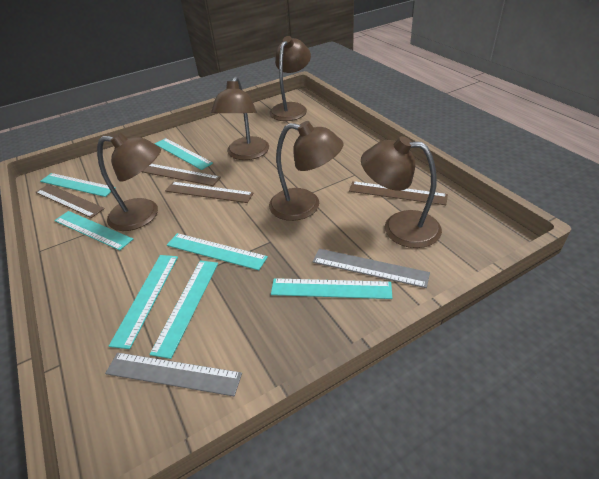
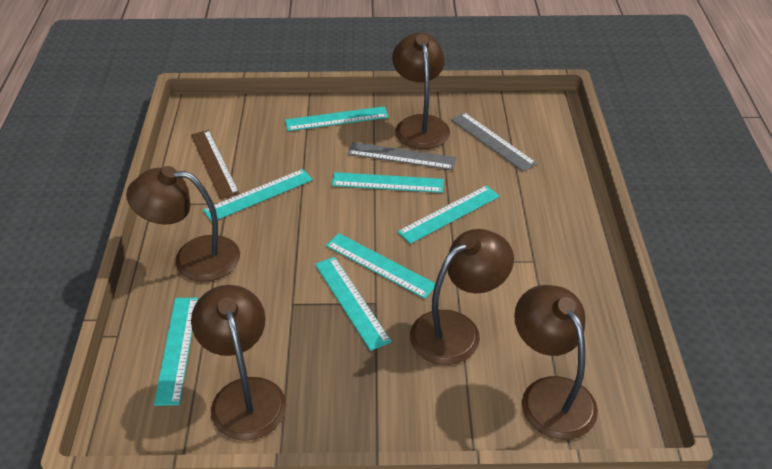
brown ruler: [36,184,105,218] [142,164,221,186] [165,182,254,203] [349,181,448,205] = 4 -> [191,130,240,199] = 1

